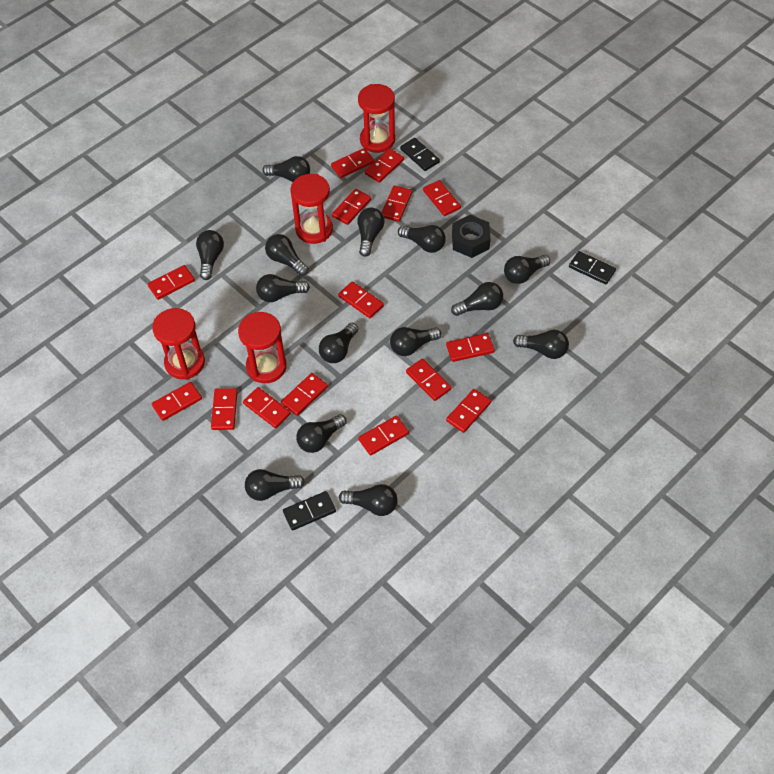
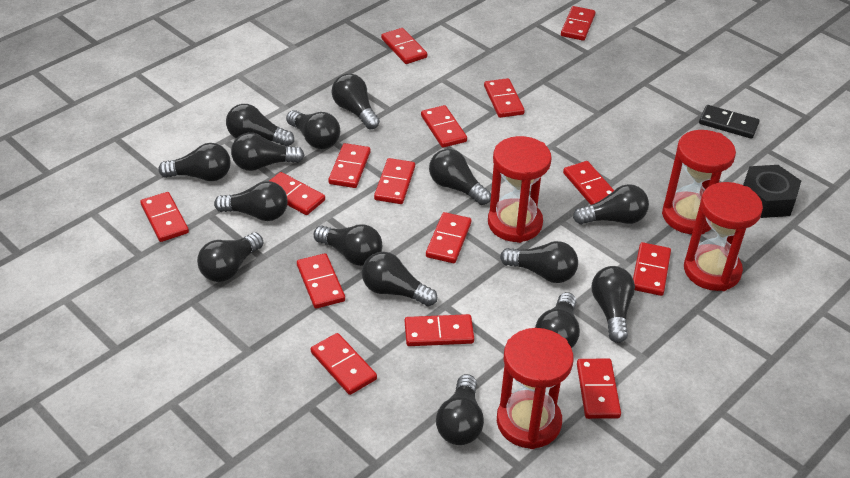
black domino: [283,491,336,531] [400,138,440,171] [569,251,616,284] = 3 -> [699,105,759,139] = 1
black light bulb: [196,230,224,280] [245,469,305,501] [256,274,310,302] [262,156,310,182] [265,234,308,276] [296,414,346,453] [319,323,358,363] [339,484,398,516] [357,208,385,257] [390,327,441,356] [398,225,446,253] [451,282,503,316] [504,255,550,284] [513,330,569,359] = 14 -> [158,143,231,181] [197,233,263,282] [214,181,288,221] [226,104,294,147] [231,133,304,171] [286,110,340,149] [314,224,382,266] [332,73,380,130] [362,252,437,307] [429,149,491,205] [436,374,484,445] [500,241,578,283] [535,292,580,348] [573,184,649,225] [592,266,635,343] = 15

